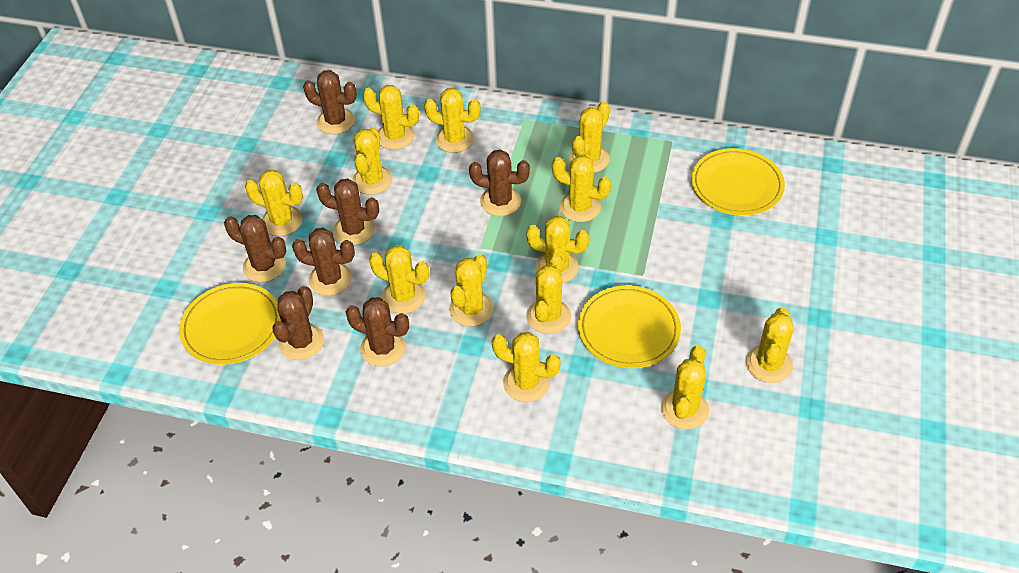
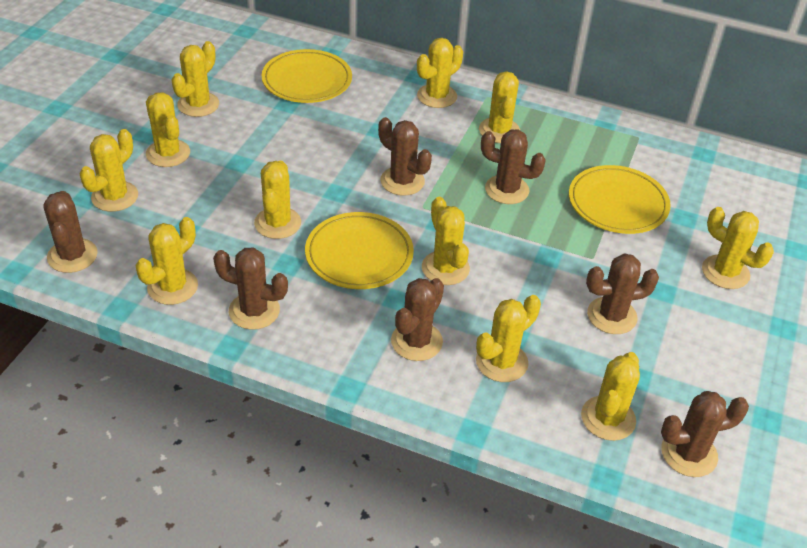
yellow cactus: [245,170,303,236] [352,127,393,195] [363,85,419,150] [369,245,429,313] [424,88,481,153] [449,254,494,326] [492,332,561,402] [526,216,590,283] [526,253,571,334] [552,155,611,222] [570,101,610,173] [661,345,709,429] [746,307,794,383] = 13 -> [79,129,138,212] [135,217,198,305] [146,92,190,167] [171,41,219,117] [254,161,301,239] [417,38,463,108] [422,197,470,285] [476,295,541,382] [479,71,520,143] [581,352,640,441] [702,207,774,289] = 11

